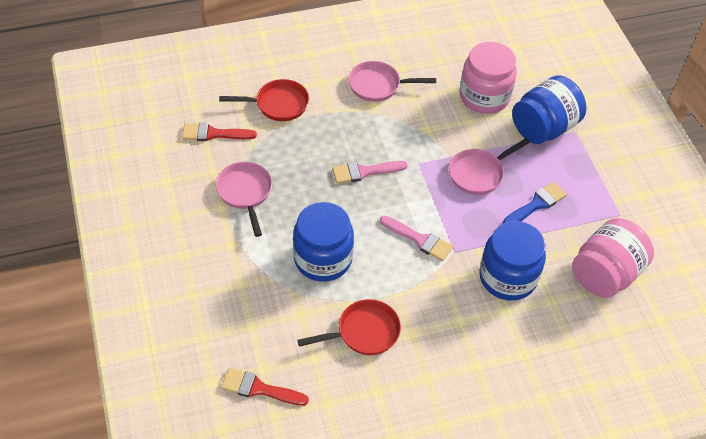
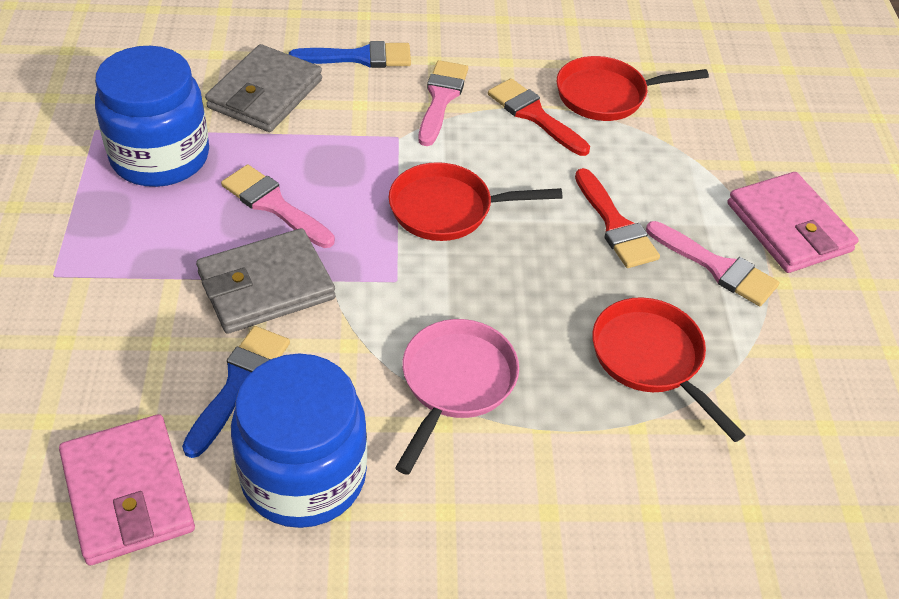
blue brush: [503,182,567,223] = 1 -> [182,326,290,458] [289,41,411,68] = 2
blue jar: [293,202,354,282] [479,221,546,301] [512,75,586,144] = 3 -> [95,46,209,187] [231,354,367,528] = 2
grey wallet: none = 0 -> [196,228,335,334] [205,44,322,132] = 2
pink brush: [332,161,407,184] [380,216,453,261] = 2 -> [221,164,335,248] [419,60,468,146] [646,221,779,306] = 3
pink jar: [459,42,517,114] [572,218,654,298] = 2 -> none = 0
pink pan: [216,162,272,237] [348,61,436,102] [449,138,530,195] = 3 -> [395,319,519,475] = 1
pink wallet: none = 0 -> [59,414,195,565] [728,172,859,273] = 2
red pan: [219,79,309,121] [297,299,401,355] = 2 -> [389,162,562,241] [557,56,709,121] [592,297,745,442] = 3

